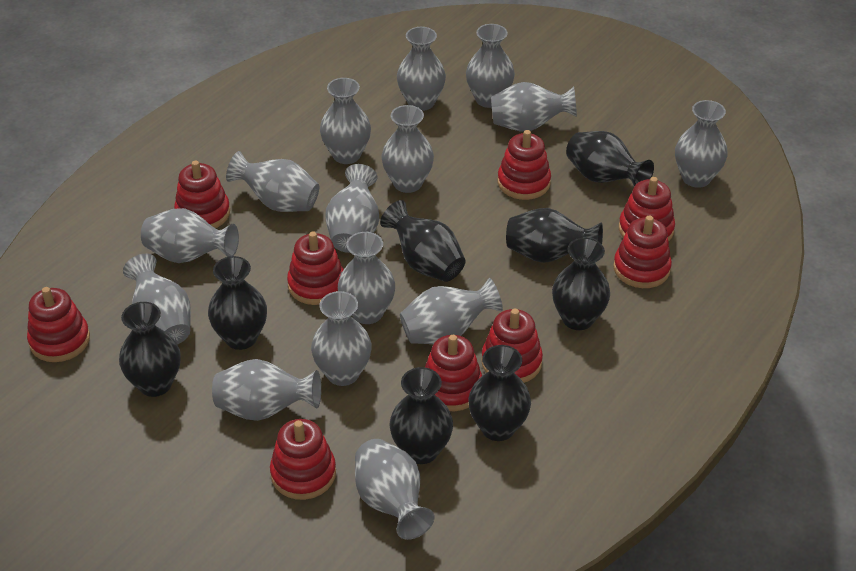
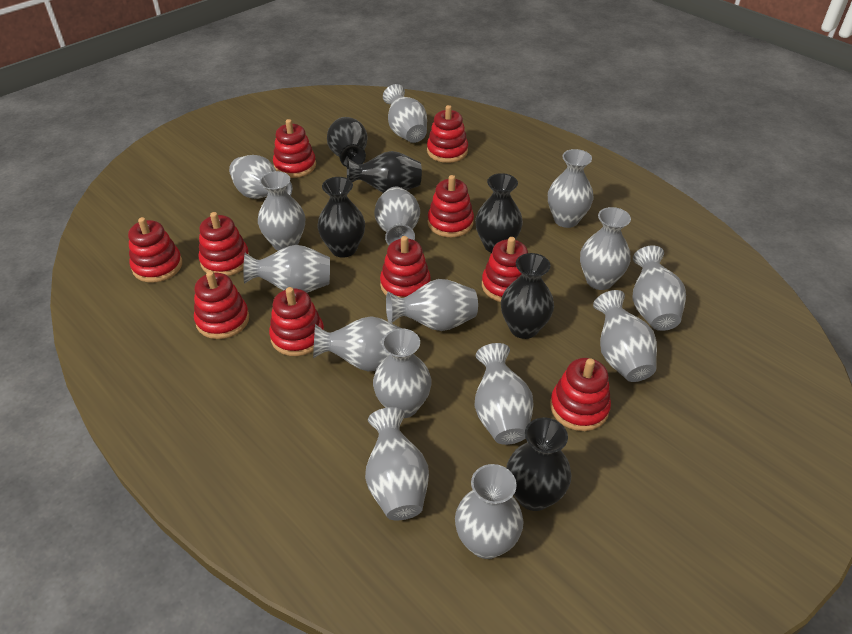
black vase: [119,302,181,397] [208,256,267,350] [380,200,466,282] [389,367,453,464] [468,345,531,441] [506,208,603,263] [552,238,610,330] [566,131,654,186] = 8 -> [317,177,365,258] [327,117,368,167] [347,151,422,193] [475,173,523,253] [501,253,554,339] [506,418,571,511] = 6
red stacking toy: [27,287,90,362] [174,161,230,228] [270,419,336,500] [287,232,344,305] [425,335,482,411] [481,309,543,383] [498,130,551,200] [613,215,672,288] [619,177,675,241] = 9 -> [128,217,182,283] [194,271,249,339] [199,212,249,276] [269,287,324,356] [273,119,316,178] [380,236,431,298] [427,105,468,163] [428,175,474,237] [482,237,528,302] [550,358,611,431] = 10

